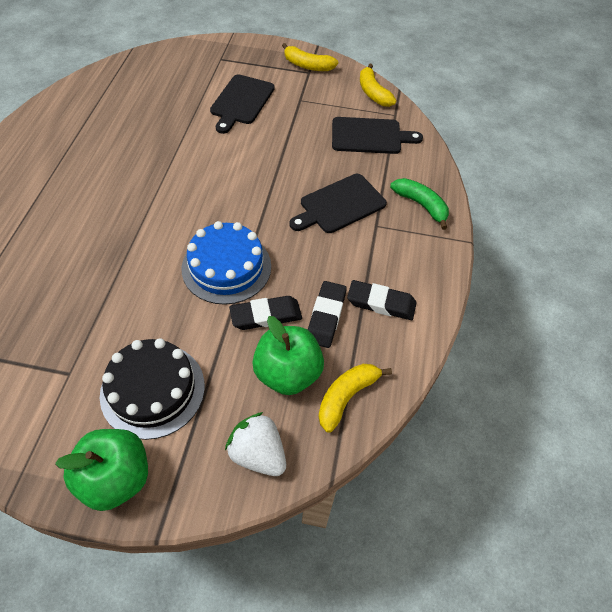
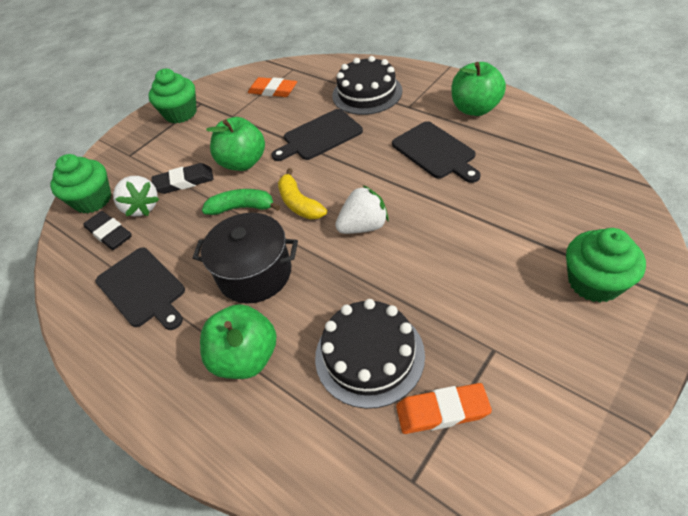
black cake: [100,338,205,440] = 1 -> [315,299,425,409] [332,56,402,115] = 2
black eraser: [229,296,302,330] [308,281,347,348] [347,280,416,320] = 3 -> [83,211,131,250] [151,163,214,194] = 2
black pot: none = 0 -> [193,213,298,304] = 1
blue cake: [182,221,271,305] = 1 -> none = 0
green apple: [55,429,148,511] [252,316,324,395] = 2 -> [200,304,276,379] [206,117,265,171] [452,62,506,116] = 3
green cupcake: none = 0 -> [50,154,111,214] [148,69,197,124] [566,228,646,303] = 3
orange eraser: none = 0 -> [248,77,297,97] [396,383,492,434] = 2
white strawberry: [225,412,286,476] = 1 -> [113,176,159,217] [335,185,389,234] = 2
yellow banana: [282,43,338,71] [318,364,392,433] [360,64,396,107] = 3 -> [278,168,327,220] = 1

